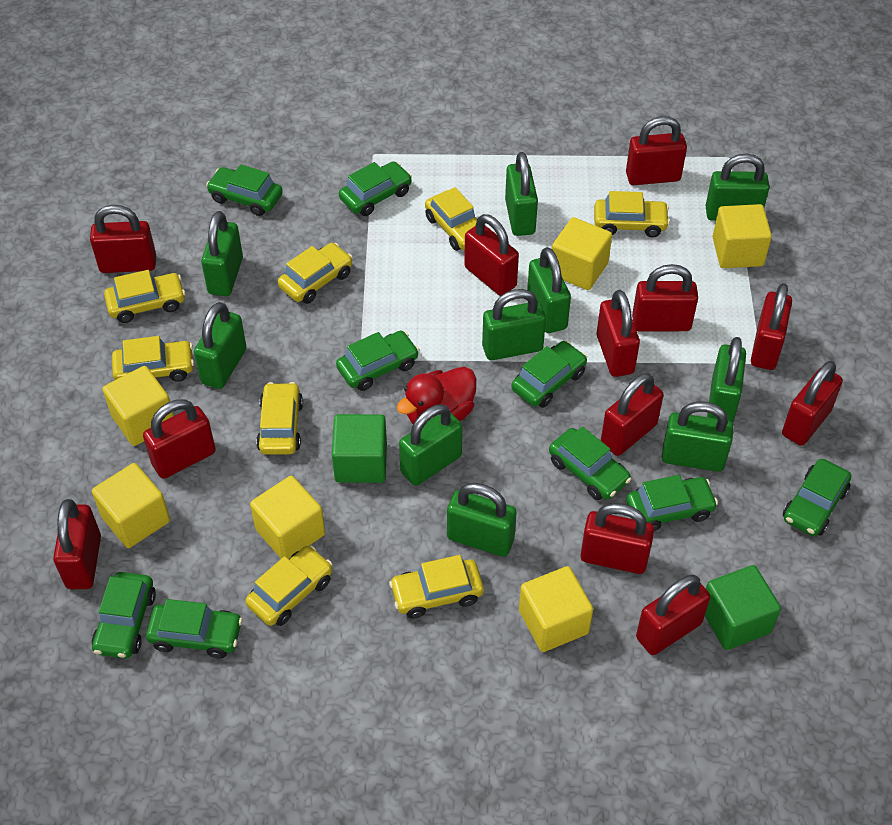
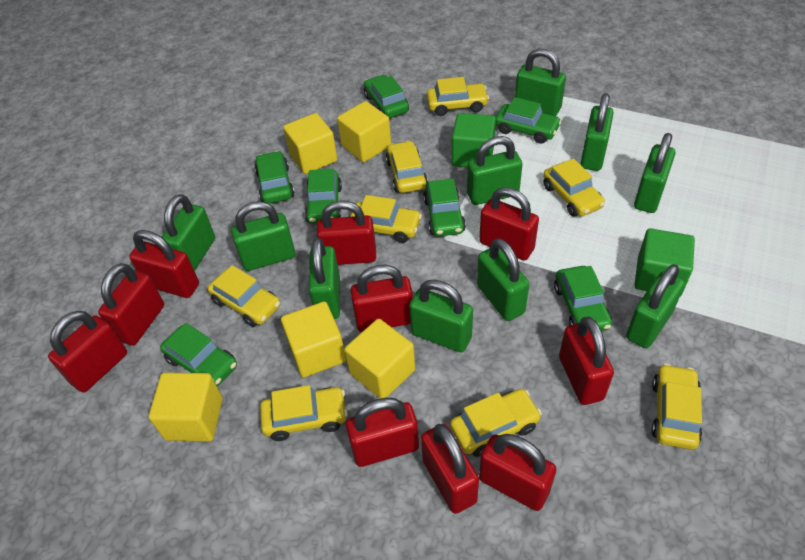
green car: [92,572,156,659] [146,599,243,659] [206,164,283,216] [336,331,419,391] [339,161,412,216] [512,341,587,408] [549,427,631,500] [626,475,718,531] [783,459,851,536] = 9 -> [160,323,237,386] [254,151,295,204] [305,169,342,224] [364,75,409,118] [423,179,466,237] [495,97,562,144] [554,266,612,331] = 7
red duck: [397,367,476,424] = 1 -> none = 0
red padlock: [53,499,101,589] [90,205,156,273] [143,399,216,479] [464,214,519,296] [581,503,654,574] [597,290,640,377] [601,373,664,456] [626,116,687,185] [632,264,698,331] [636,574,710,655] [751,283,792,370] [782,361,843,446] = 12 -> [48,311,127,393] [98,263,164,346] [129,230,199,298] [317,200,376,265] [346,398,419,467] [350,265,413,332] [421,424,479,514] [479,187,539,261] [479,434,556,511] [559,317,614,405] = 10
yellow cube: [92,463,170,548] [103,366,174,446] [250,476,325,559] [519,566,593,652] [552,217,612,290] [713,204,772,268] = 6 -> [149,373,223,441] [281,301,346,377] [283,113,337,174] [337,101,391,162] [345,319,415,399] = 5

